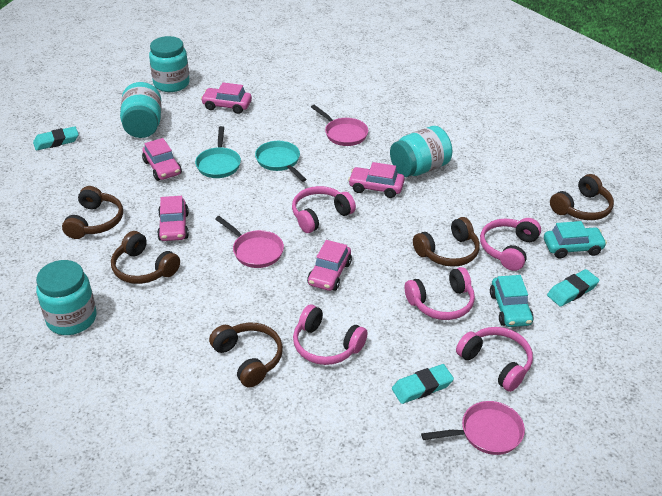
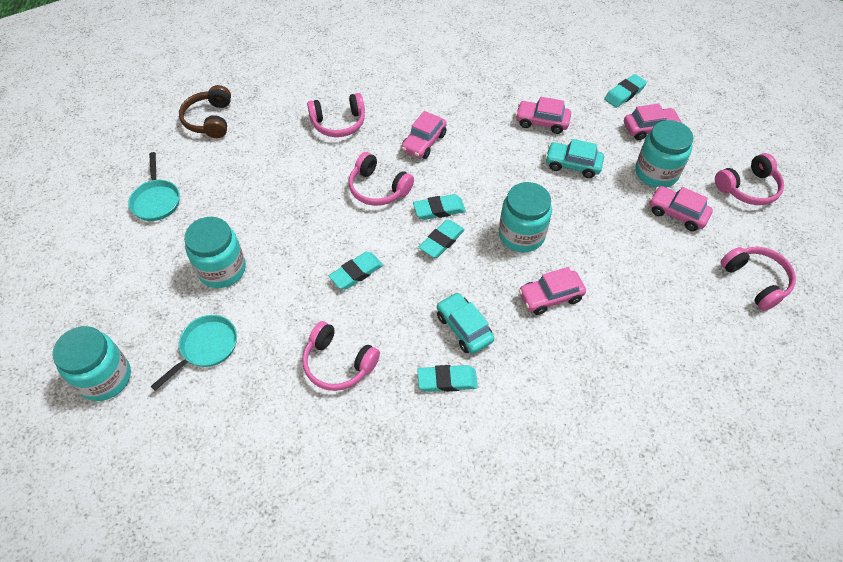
brown headphones: [62,186,123,239] [111,231,180,284] [209,322,283,387] [413,217,480,267] [550,174,614,220] = 5 -> [179,85,231,138] = 1
pink pan: [215,216,284,268] [311,105,368,146] [421,401,525,455] = 3 -> none = 0
turquoise eraser: [33,126,79,150] [392,364,454,404] [547,269,600,307] = 3 -> [329,252,383,290] [413,194,466,220] [417,365,478,392] [419,219,465,258] [604,74,647,108] = 5

